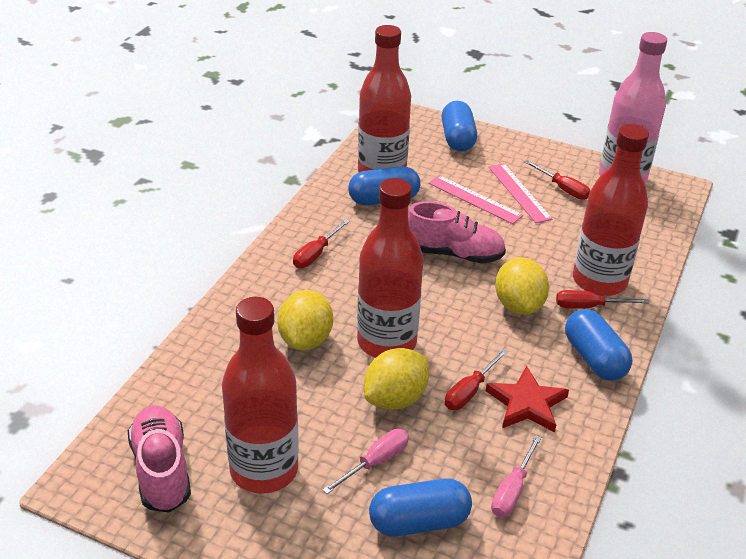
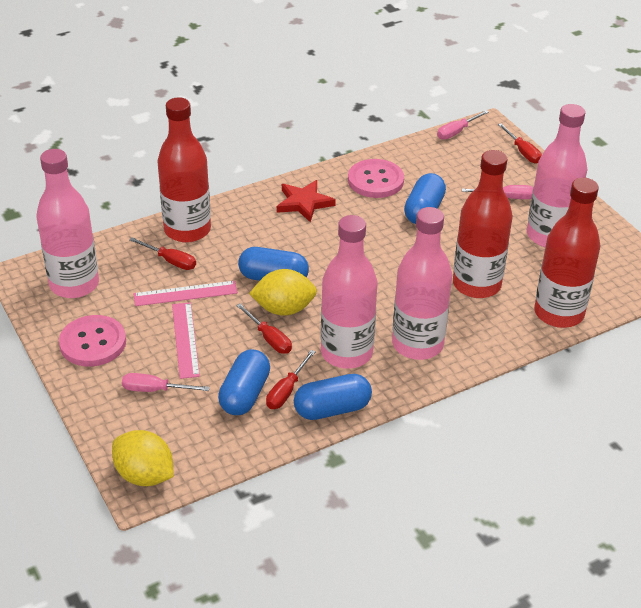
pink bottle: [599,32,667,183] = 1 -> [36,149,99,298] [321,215,377,369] [392,207,452,360] [527,104,588,247] = 4
pink button: none = 0 -> [59,315,126,367] [348,159,404,198] = 2
pink screwdriver: [322,429,409,494] [491,435,542,517] = 2 -> [122,373,210,392] [437,110,489,140] [462,185,533,199] = 3
pink shoe: [128,405,191,513] [408,201,506,264] = 2 -> none = 0
red bottle: [222,297,299,494] [357,178,424,358] [358,25,411,172] [573,124,649,296] = 4 -> [157,97,211,243] [453,150,513,298] [534,178,600,328] = 3
yellow lemon: [277,290,333,350] [364,348,429,410] [495,257,549,315] = 3 -> [112,430,174,486] [249,269,317,316] = 2

